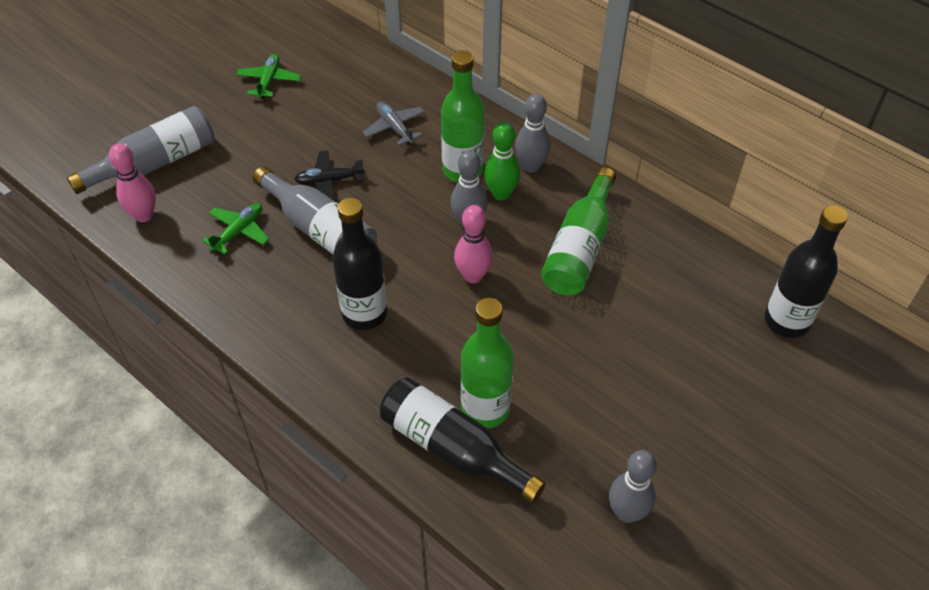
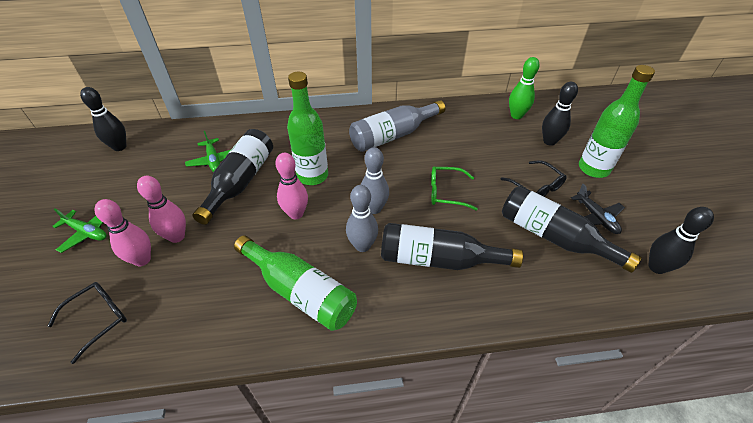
black bowling pin: none = 0 -> [80,87,126,151] [542,82,578,146] [648,207,714,274] = 3
black glasses: none = 0 -> [48,282,127,364] [501,160,567,197] = 2
green glasses: none = 0 -> [431,167,478,211] = 1
grey bottle: [67,106,214,194] [253,166,377,254] = 2 -> [349,100,445,152] = 1
grey bowling pin: [450,150,488,228] [515,94,551,173] [609,450,657,523] = 3 -> [346,185,378,252] [361,147,389,214] = 2
grey plane: [363,102,425,146] = 1 -> none = 0
pink bowling pin: [109,143,156,222] [454,205,493,283] = 2 -> [94,199,151,266] [137,176,186,243] [275,153,308,219] = 3

